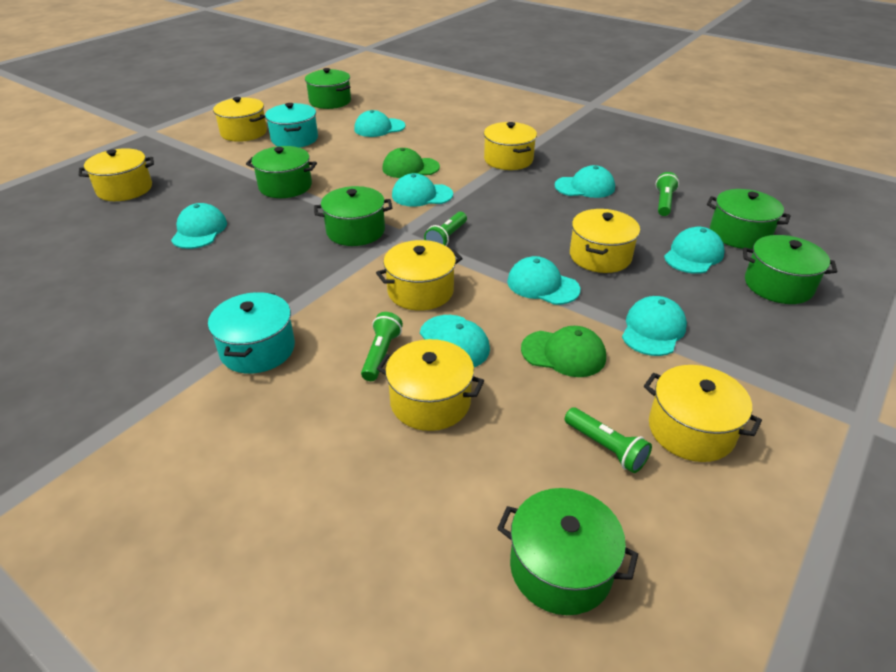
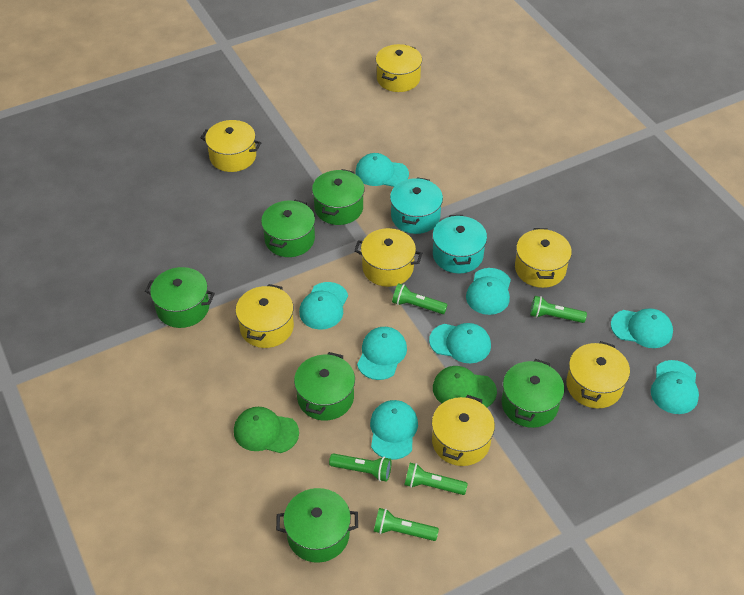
green flashlight: [361,312,403,381] [424,212,467,246] [565,407,652,473] [656,172,679,216] = 4 -> [329,454,392,482] [374,508,439,541] [392,283,448,314] [404,463,468,495] [530,296,587,323] = 5

